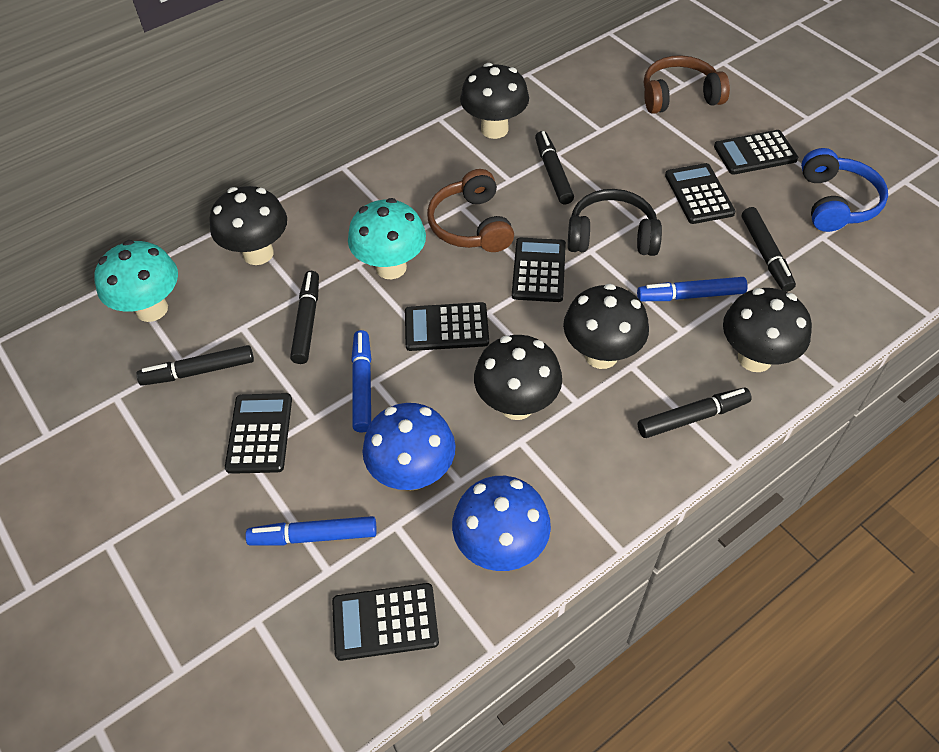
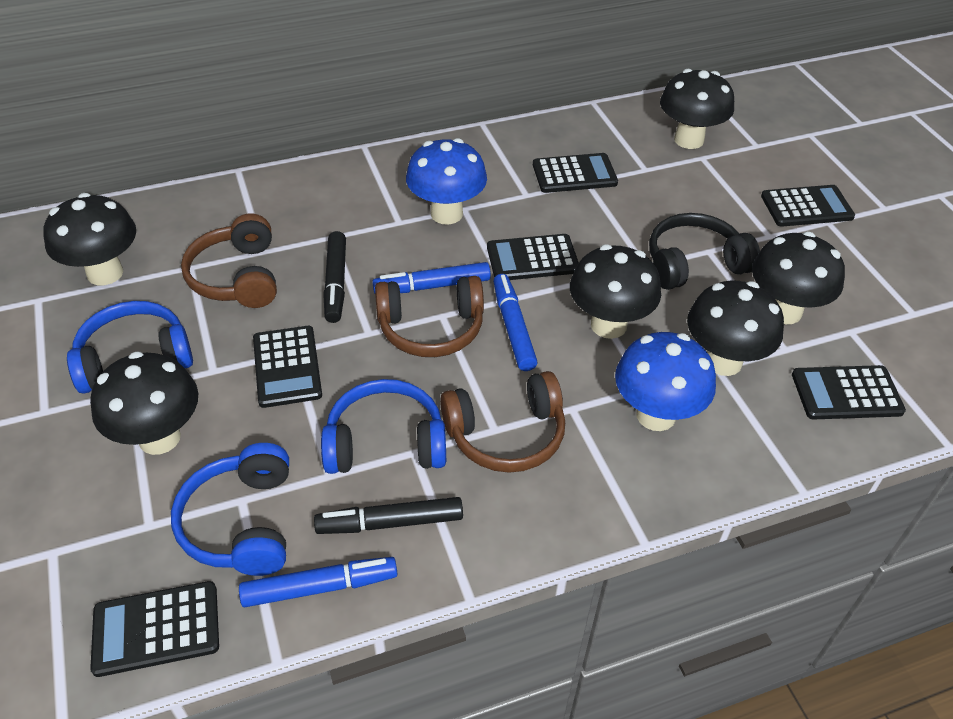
black marker: [136,345,254,386] [290,271,319,364] [535,131,574,204] [638,388,752,438] [742,207,796,292] = 5 -> [314,497,463,534] [323,231,346,323] = 2
black mushroom: [209,186,287,265] [460,63,529,139] [474,335,562,420] [563,284,649,369] [723,288,812,372] = 5 -> [44,193,136,285] [90,352,198,455] [570,244,661,339] [660,69,734,149] [687,280,784,376] [752,232,845,324] = 6
blue headphones: [801,148,888,232] = 1 -> [67,301,193,394] [171,443,289,576] [321,379,446,474] = 3
brown headphones: [427,169,514,252] [644,55,730,114] = 2 -> [181,213,277,308] [375,276,484,357] [440,371,565,473] = 3
turquoise mushroom: [94,240,178,322] [348,198,426,279] = 2 -> none = 0

